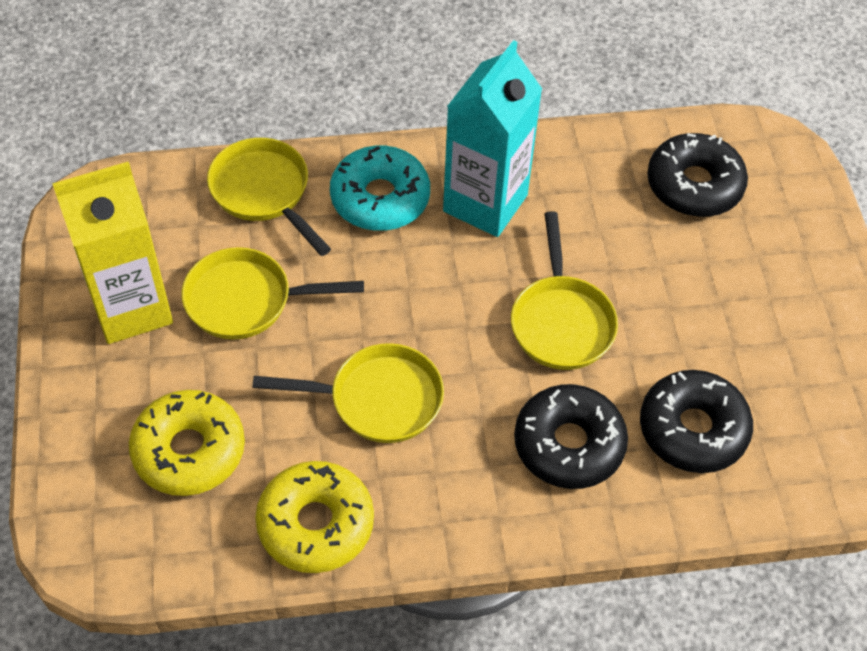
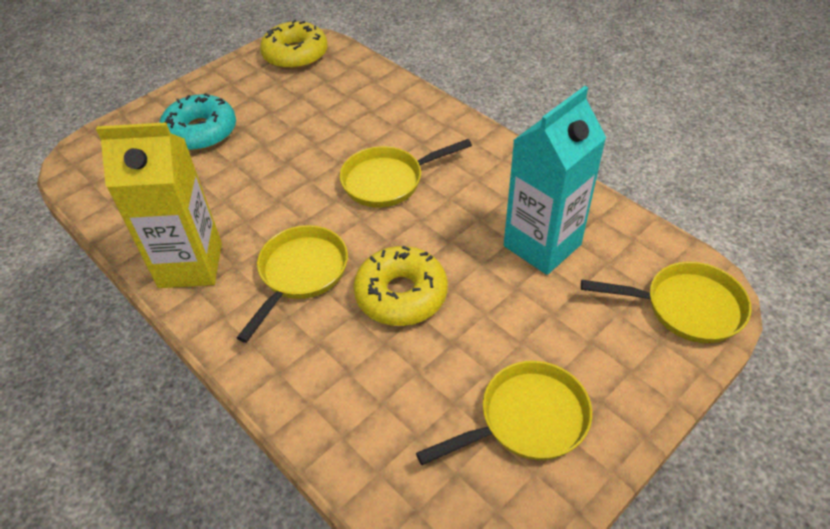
black donut: [514,384,628,489] [640,370,753,473] [647,133,748,217] = 3 -> none = 0

